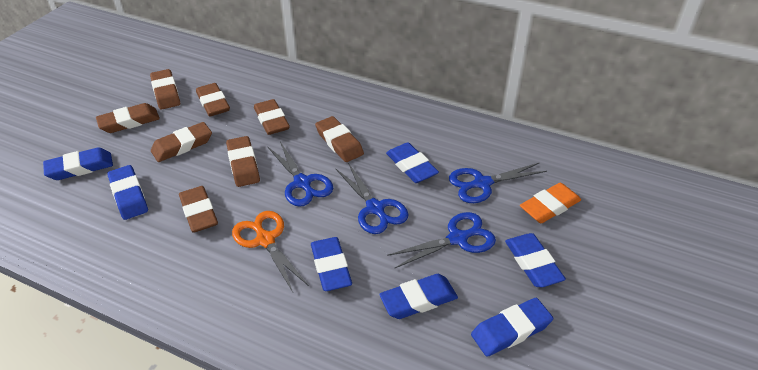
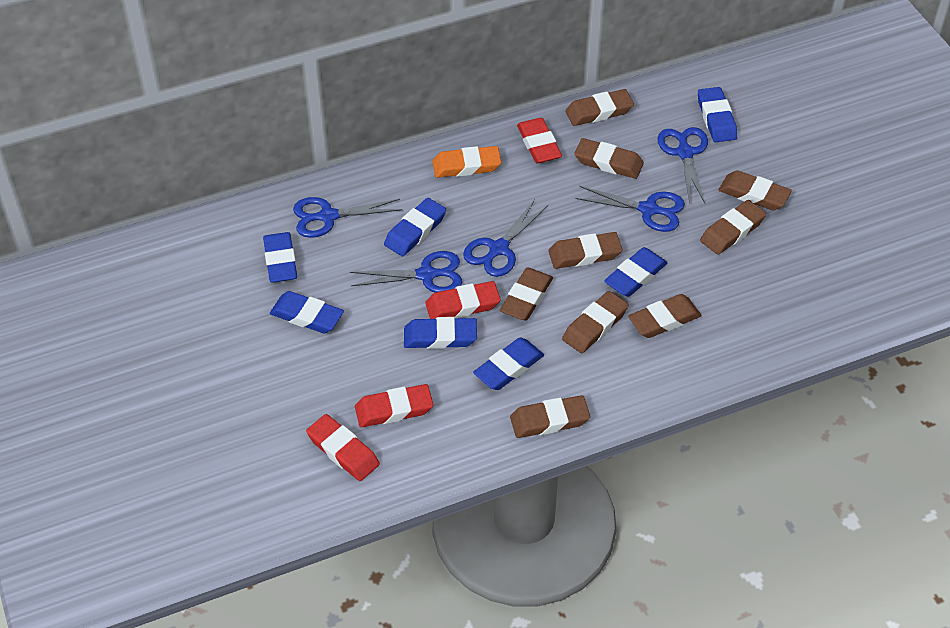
blue scissors: [267,142,333,207] [336,163,408,234] [387,212,496,269] [449,162,547,203] = 4 -> [293,197,403,238] [350,251,462,292] [463,200,548,277] [575,186,685,232] [657,127,708,204] = 5
brown eraser: [96,103,160,133] [150,69,180,110] [151,122,212,162] [179,186,218,233] [196,83,230,116] [226,136,260,187] [254,99,290,135] [315,116,364,162] = 8 -> [500,268,553,321] [510,395,590,438] [548,232,622,269] [562,291,628,353] [565,89,634,126] [574,138,644,179] [628,294,702,338] [700,200,766,255] [719,170,792,210] = 9
orange scissors: [232,211,309,292] = 1 -> none = 0
red eraser: none = 0 -> [306,414,380,481] [355,384,433,427] [425,281,501,319] [517,118,562,163] = 4

